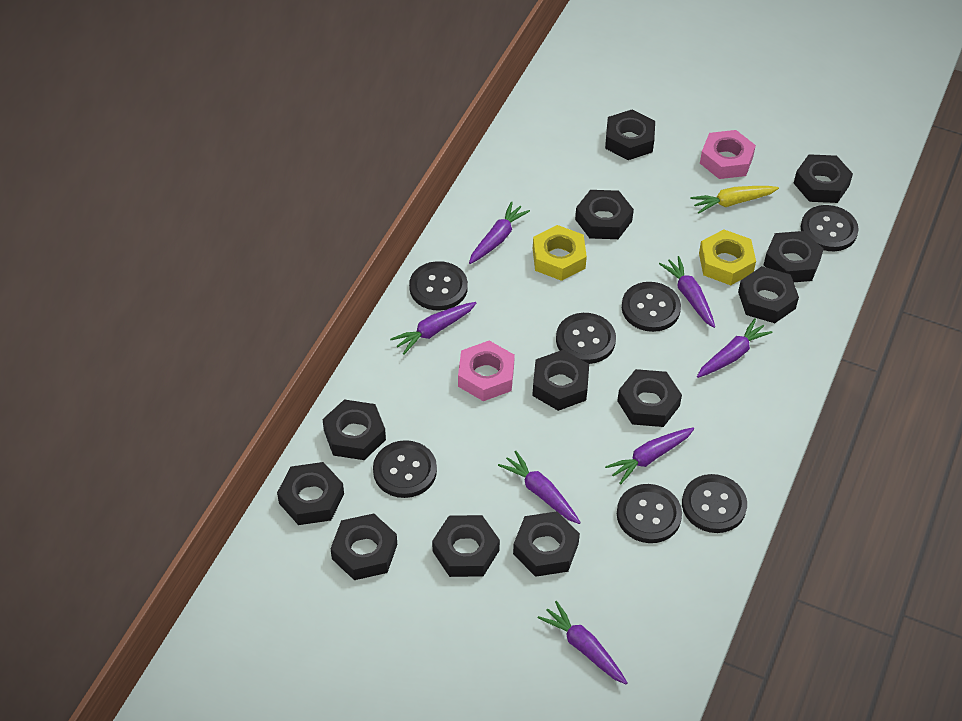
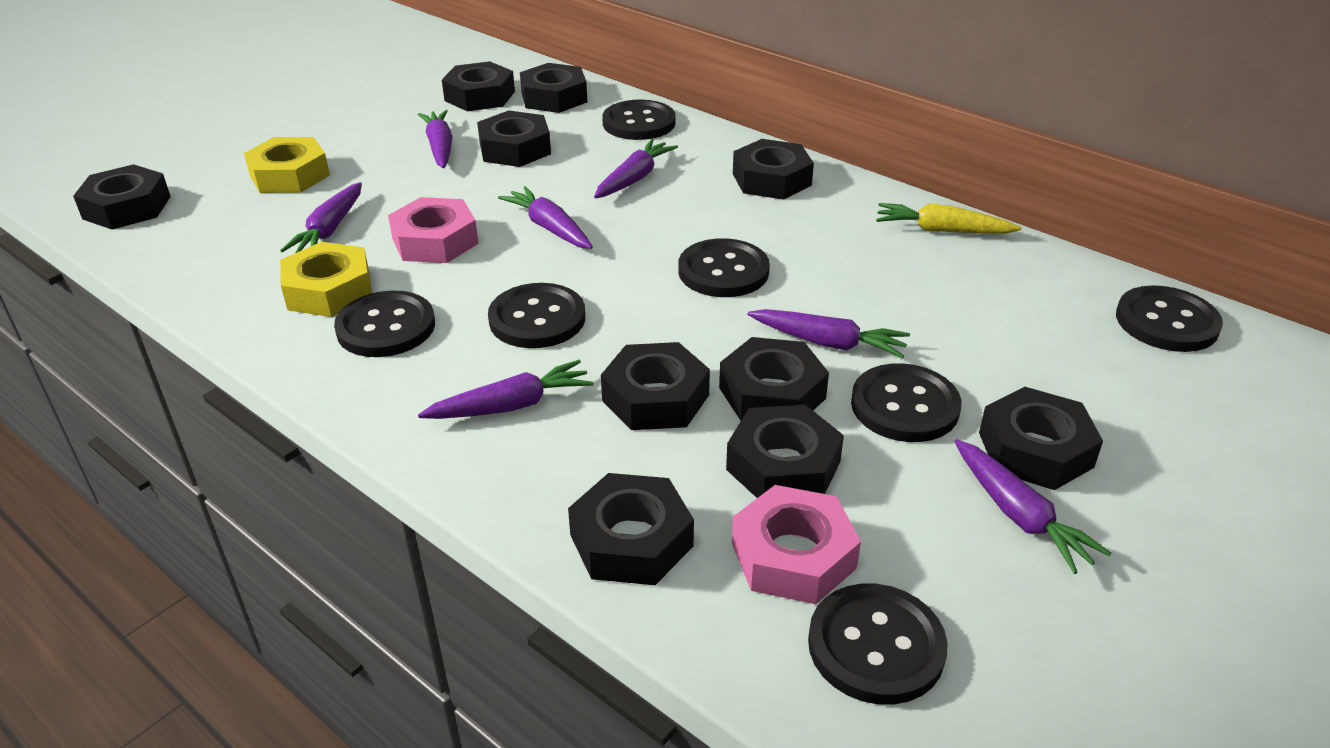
black nut: [277,462,344,525] [322,400,386,460] [330,513,397,580] [432,515,500,577] [513,512,580,577] [532,350,589,411] [575,190,634,239] [605,109,655,160] [617,369,682,427] [738,266,799,323] [764,231,823,282] [794,154,853,203] = 12 -> [73,164,171,229] [442,61,515,111] [477,110,551,167] [520,63,587,113] [568,473,694,585] [601,342,710,430] [719,337,829,421] [726,404,844,498] [733,139,814,200] [979,387,1103,490] = 10

